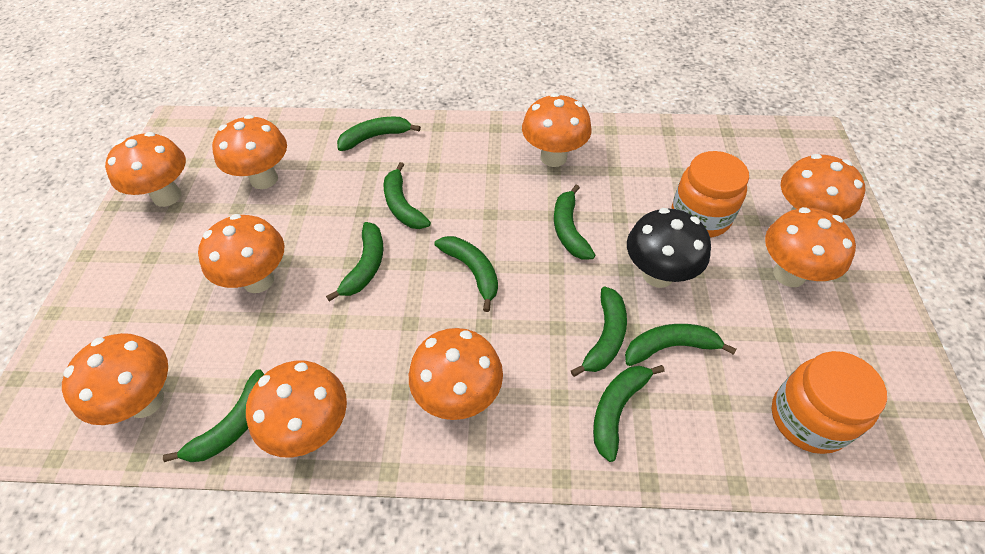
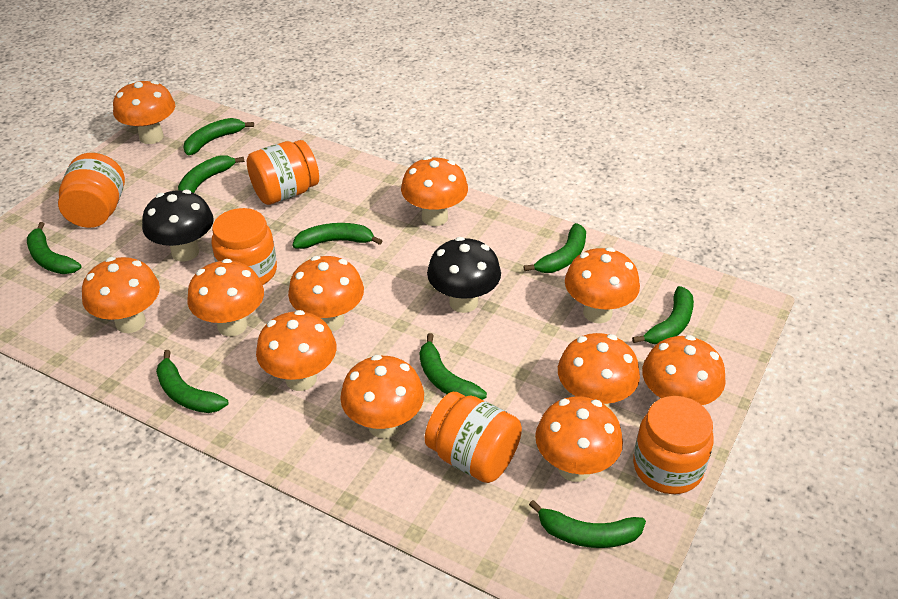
black mushroom: [627,208,711,288] = 1 -> [142,190,214,261] [427,237,501,313] = 2
orange jar: [671,151,749,237] [771,351,887,454] = 2 -> [58,153,125,228] [212,208,277,285] [247,140,319,205] [425,392,522,483] [633,396,714,494] = 5
orange mushroom: [62,333,168,425] [105,132,186,207] [198,214,284,293] [212,115,287,189] [246,361,347,457] [409,328,503,420] [522,93,592,167] [765,207,856,287] [781,154,865,220] = 9 -> [82,257,160,333] [113,81,175,144] [187,259,264,337] [256,310,336,391] [288,256,364,331] [340,355,424,438] [401,156,468,226] [535,396,623,482] [558,333,640,408] [565,247,640,323] [642,335,726,405] = 11

